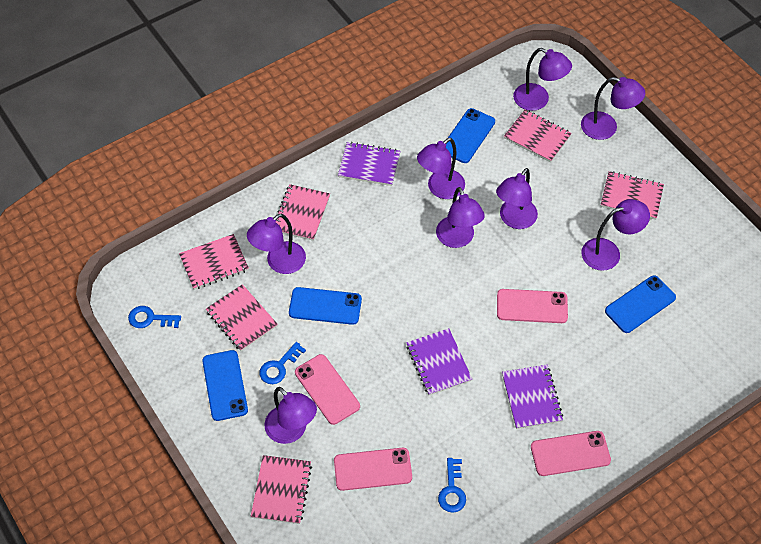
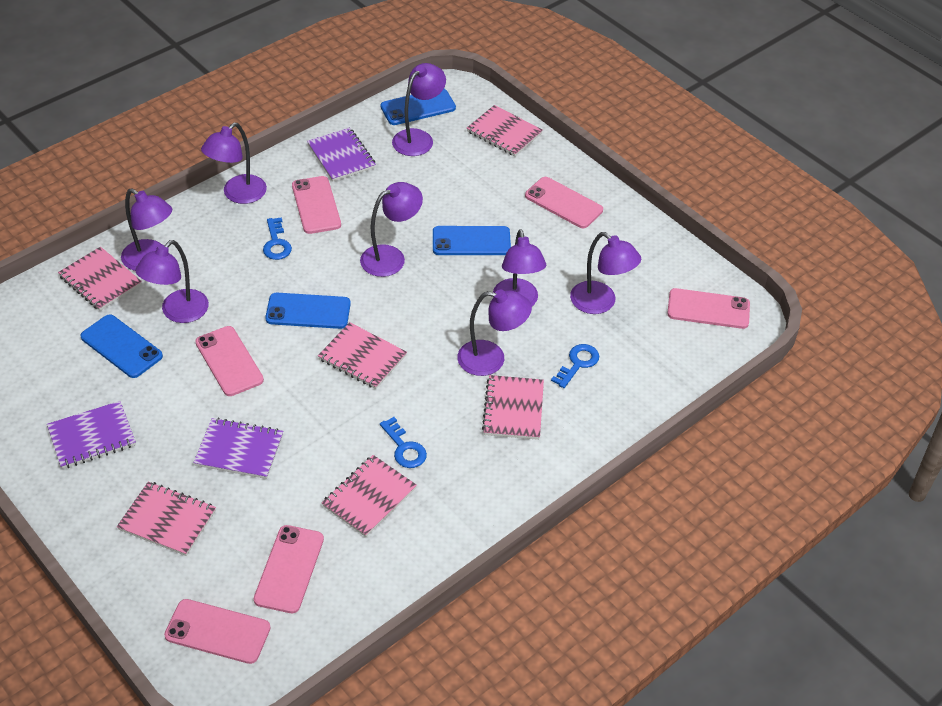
pink phone: [295,354,360,425] [334,448,412,491] [497,289,568,323] [531,431,611,476] = 4 -> [164,599,271,664] [195,326,264,396] [254,525,324,613] [292,176,341,234] [525,177,603,228] [667,288,750,329] = 6

